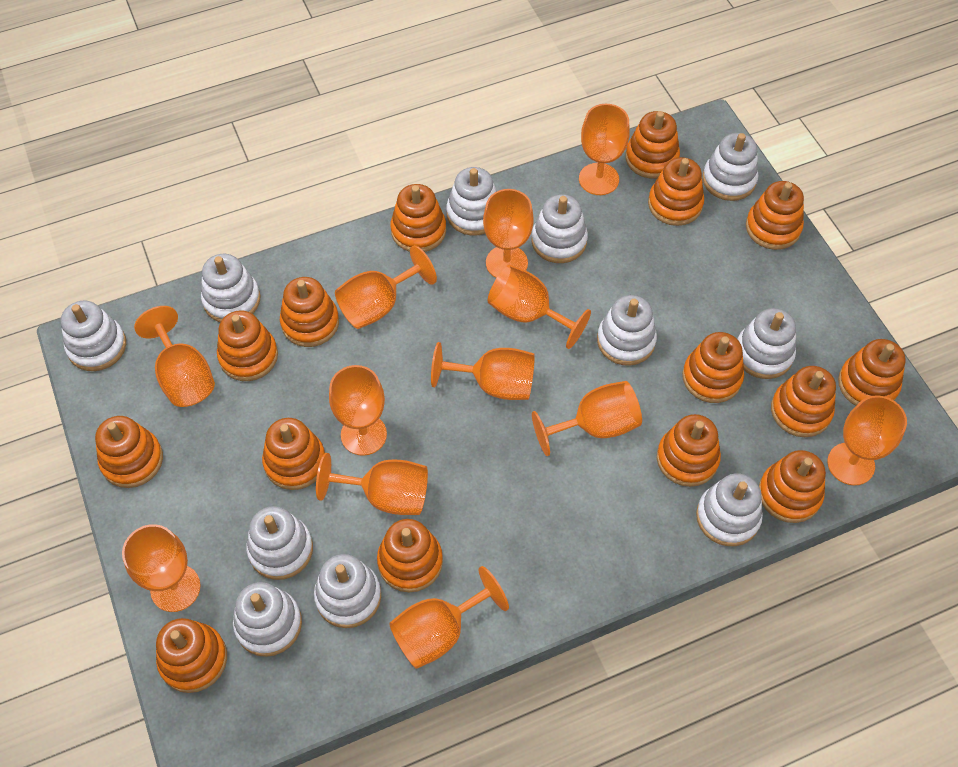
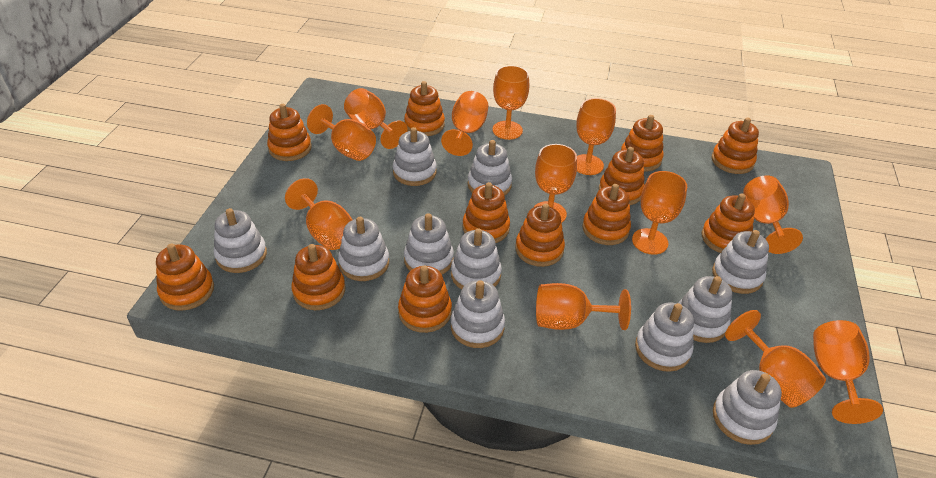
orange stacking toy: [95,416,163,488] [156,618,227,693] [217,310,278,381] [262,418,325,490] [280,277,339,347] [377,519,443,592] [390,184,446,252] [625,111,680,179] [648,157,704,226] [657,414,721,487] [682,332,744,403] [746,181,804,250] [759,450,826,523] [771,366,836,437] [838,339,906,406] = 15 -> [156,244,214,311] [267,104,312,161] [291,244,345,310] [398,265,452,333] [404,81,445,136] [463,182,510,243] [515,204,565,267] [582,184,631,245] [599,147,645,205] [621,115,664,172] [702,193,755,253] [712,118,759,174] = 12

